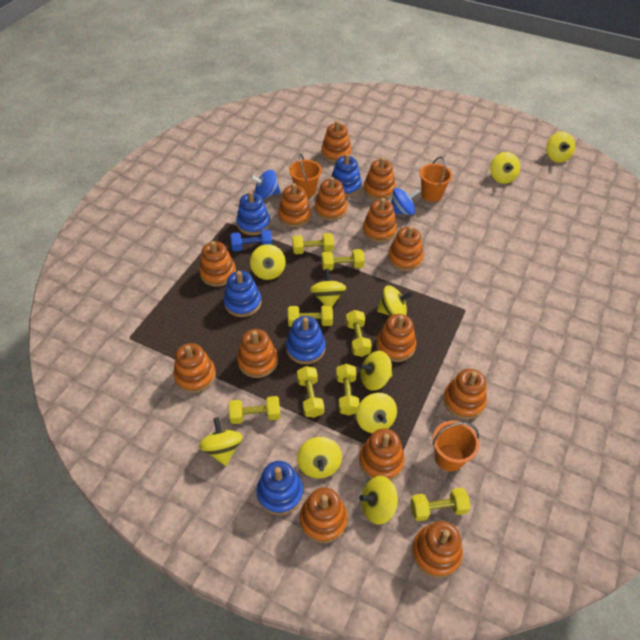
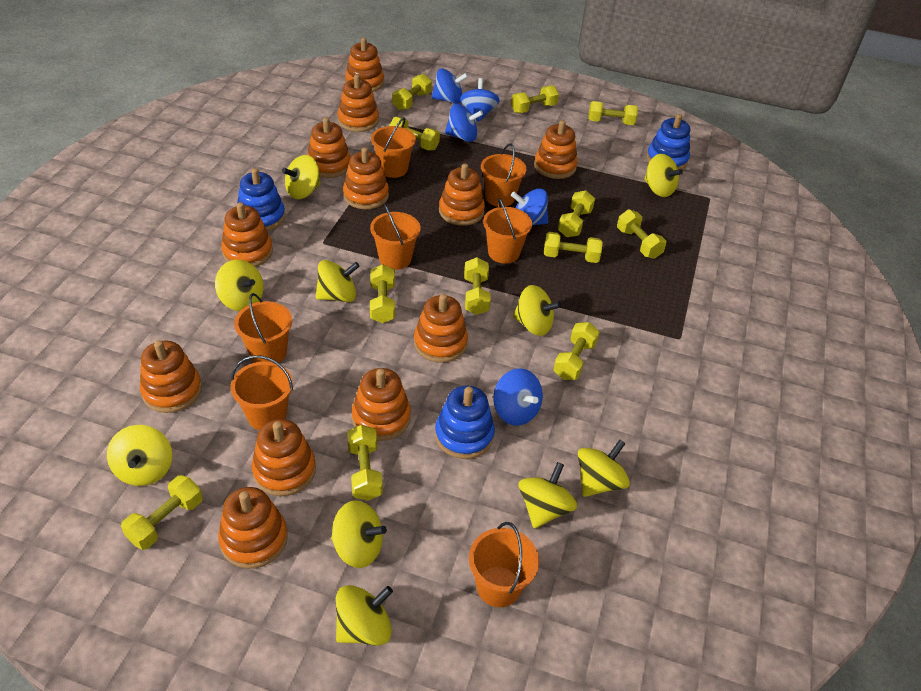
blue dumbbell: [230,229,272,251] = 1 -> none = 0
blue spinning top: [251,170,280,199] [391,188,419,215] = 2 -> [432,68,468,104] [445,104,483,142] [460,78,500,122] [493,368,543,426] [511,189,548,225] = 5
blue stacking toy: [224,271,262,317] [236,191,270,235] [256,461,303,515] [286,316,326,364] [331,154,362,197] = 5 -> [237,168,285,231] [435,386,495,459] [646,114,690,170] = 3
orange bucket: [289,153,322,198] [420,157,453,202] [432,420,479,471] = 3 -> [231,355,293,430] [234,293,292,363] [370,203,420,270] [371,117,416,178] [469,522,539,607] [481,143,526,207] [483,198,532,264] = 7
orange stacking toy: [173,343,216,393] [199,241,236,287] [237,329,278,378] [278,183,311,227] [300,487,348,543] [315,177,348,221] [321,121,352,163] [359,428,405,480] [363,198,397,242] [364,157,396,200] [376,314,416,362] [388,226,424,271] [412,521,463,578] [443,369,487,419] = 14 -> [140,340,202,413] [218,487,288,569] [221,202,273,267] [251,419,316,496] [307,118,351,178] [338,74,379,132] [343,147,389,209] [345,37,384,92] [352,368,411,441] [414,294,468,363] [439,163,485,226] [534,120,578,179] = 12
yellow dumbbell: [229,396,281,424] [288,305,333,327] [292,233,334,254] [297,366,324,418] [321,249,365,271] [336,364,360,415] [346,310,372,357] [410,487,471,521] = 8 -> [121,475,203,550] [347,425,383,501] [370,264,395,323] [389,117,440,151] [393,74,432,111] [464,257,491,315] [511,85,559,113] [544,232,603,263] [553,322,600,380] [558,191,595,237] [588,101,638,125] [617,209,666,259] = 12

